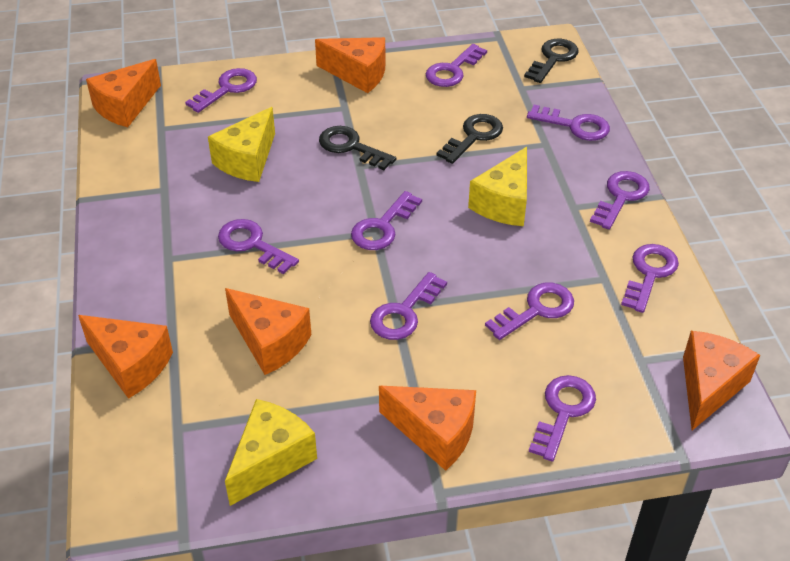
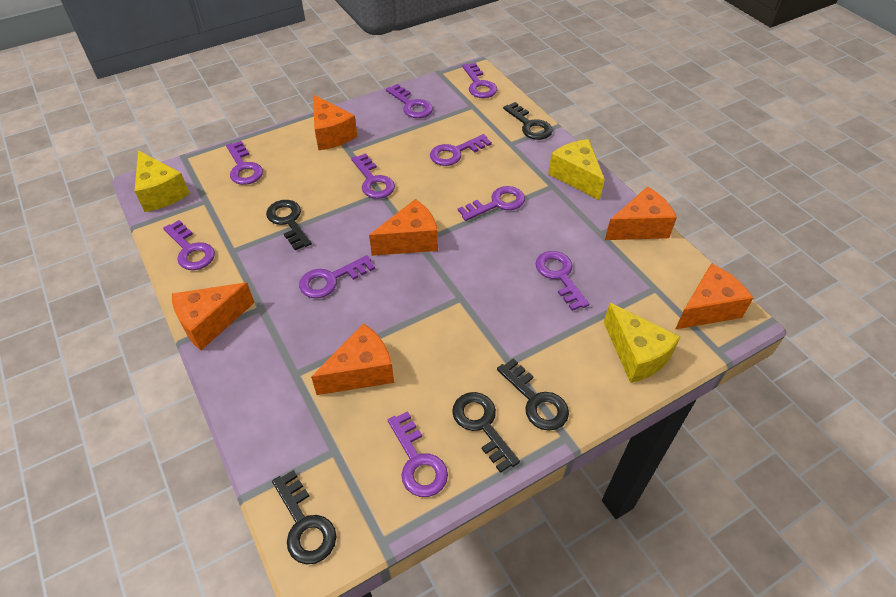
black key: [319,126,396,170] [436,114,503,164] [524,39,578,83] = 3 -> [266,200,312,250] [272,470,337,565] [452,392,520,473] [497,358,569,431] [503,102,553,140] = 5

